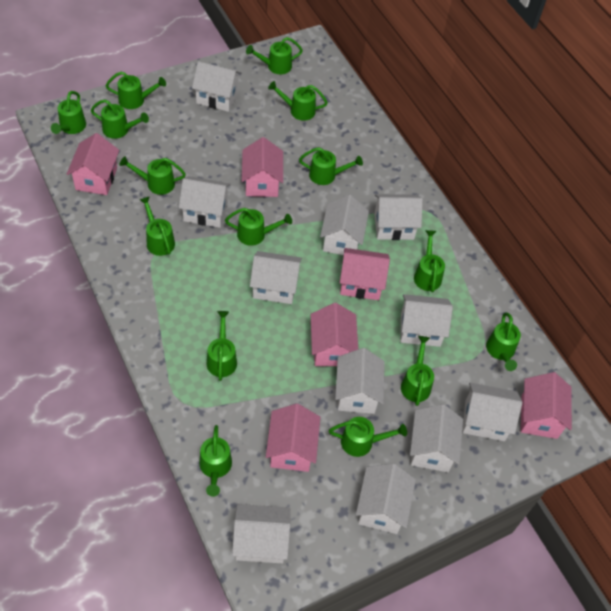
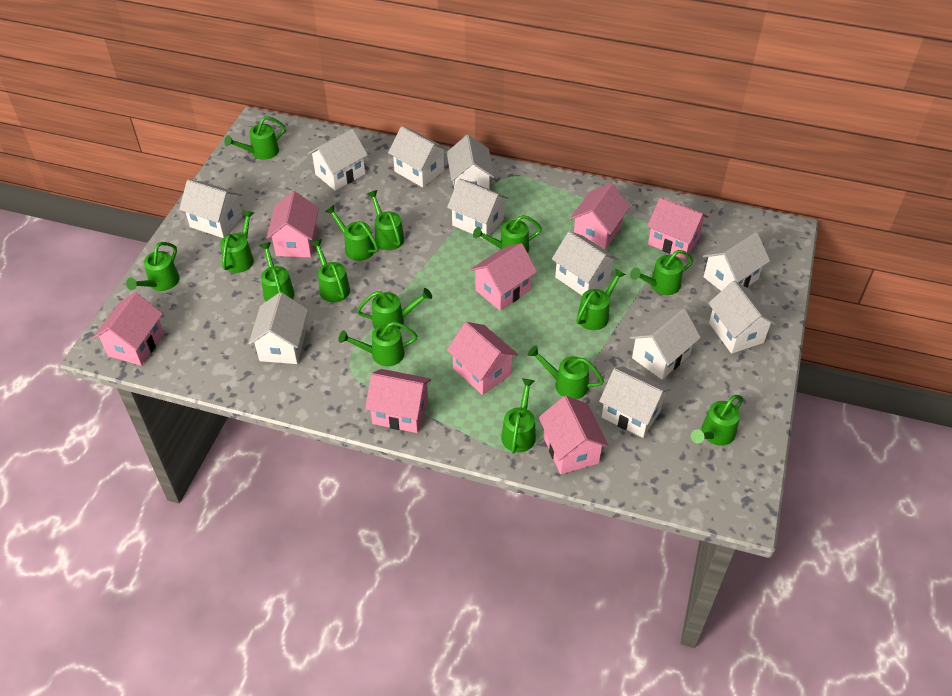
pink house: [67,133,119,195] [242,137,283,197] [266,404,321,472] [311,303,358,366] [340,248,390,300] [521,372,572,439] = 6 -> [93,292,164,365] [266,191,319,257] [365,369,431,433] [447,322,518,395] [470,243,537,310] [539,395,609,474] [570,183,630,250] [647,197,708,259] = 8

